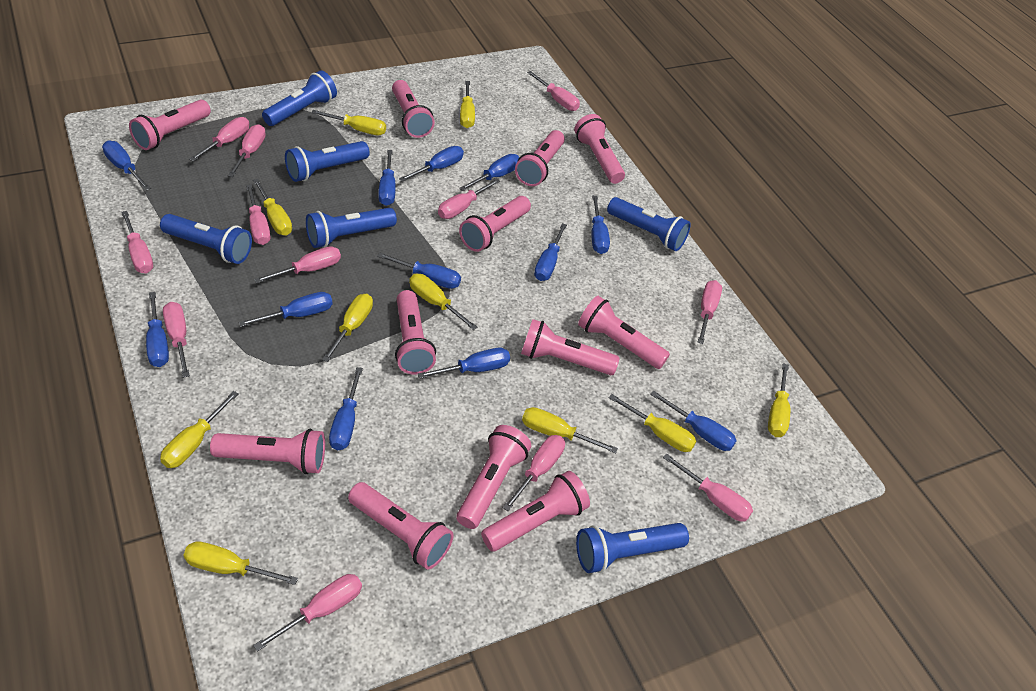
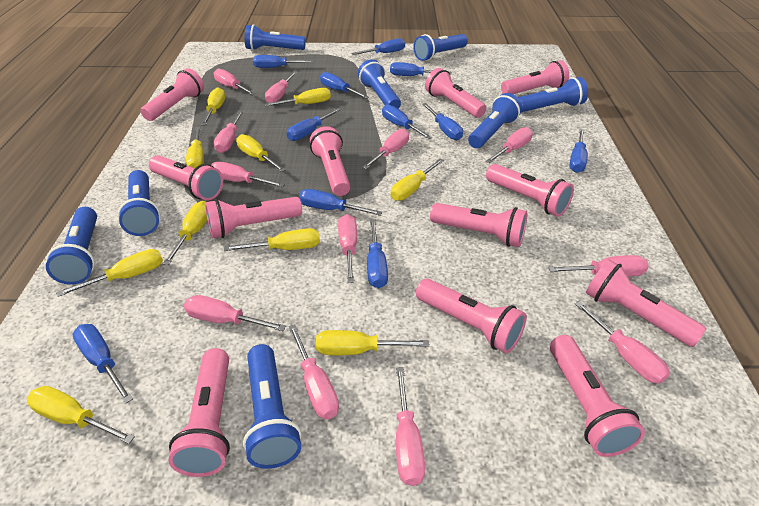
blue flashlight: [160,214,252,264] [262,70,337,126] [285,141,370,182] [306,208,397,248] [576,523,689,573] [607,197,691,251] = 6 -> [46,207,97,285] [118,170,160,236] [243,344,301,469] [245,24,306,50] [358,59,401,109] [413,34,468,61] [468,93,522,148] [518,77,588,112] = 8
blue screwdriver: [102,140,151,191] [146,292,169,367] [239,292,332,327] [329,367,363,450] [377,253,461,289] [378,150,395,206] [399,146,464,182] [418,348,510,379] [459,154,519,191] [534,223,567,281] [591,195,610,254] [650,391,737,451] = 12 -> [72,324,133,404] [253,55,314,68] [287,108,342,141] [299,189,383,216] [320,72,369,99] [352,38,405,55] [367,219,388,288] [382,104,432,139] [390,62,452,76] [422,103,463,140] [569,129,588,173] = 11

